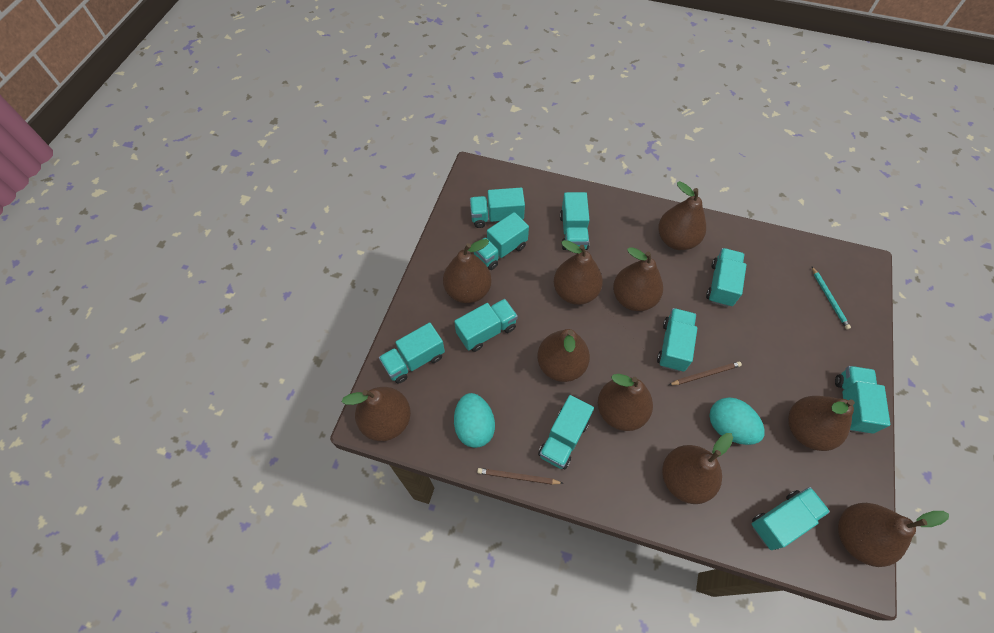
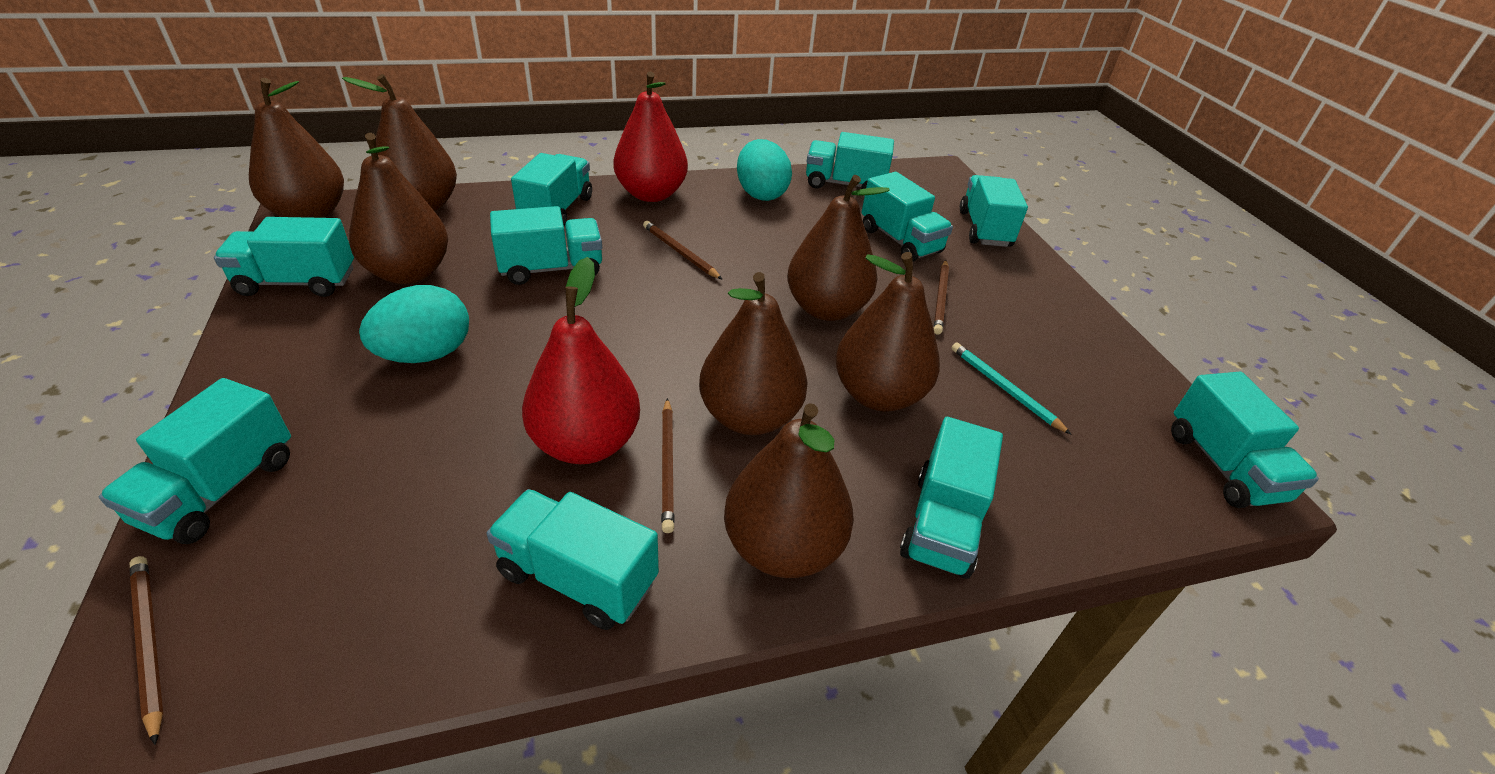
brown pear: [342,387,411,441] [443,239,492,303] [537,329,590,382] [554,240,603,305] [598,374,653,431] [613,247,663,311] [658,181,706,250] [662,433,733,504] [788,396,855,451] [838,503,949,567] = 10 -> [249,78,344,218] [342,74,457,211] [349,133,448,284] [699,272,808,435] [724,403,854,578] [787,175,890,321] [835,252,940,411] = 7
brown pencil: [477,468,563,485] [669,361,742,385] = 2 -> [129,556,163,745] [643,221,723,280] [661,398,675,533] [934,260,949,334] = 4
red pear: none = 0 -> [522,257,640,464] [613,71,688,202] = 2

